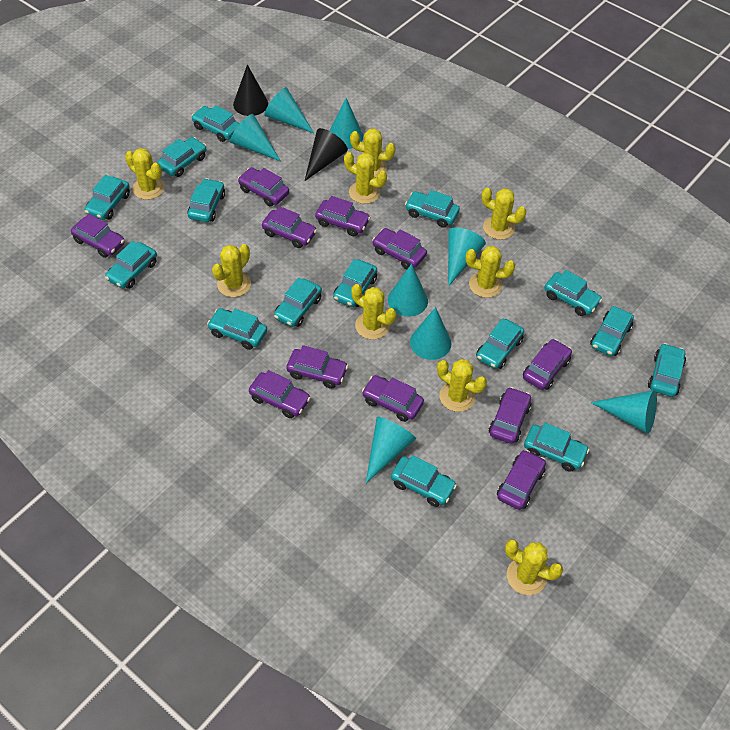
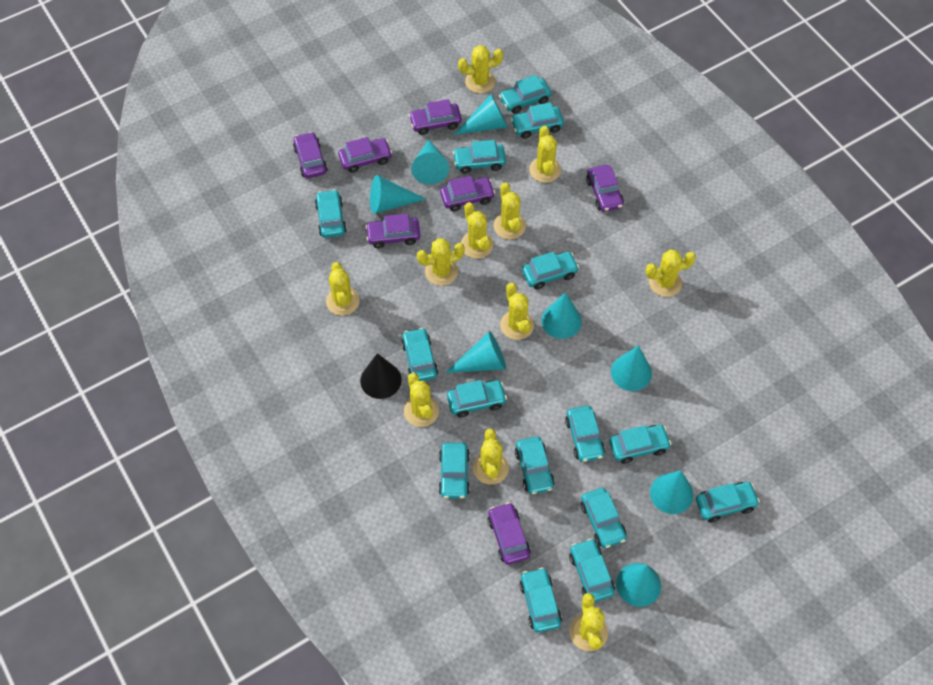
black cone: [233,64,268,116] [305,128,348,181] = 2 -> [360,353,402,399] = 1
purple car: [71,214,125,258] [238,167,289,207] [249,370,311,418] [262,206,317,248] [286,345,348,389] [315,196,371,236] [362,375,424,422] [372,228,427,269] [489,387,531,444] [497,450,546,510] [523,339,572,390] = 11 -> [293,132,328,178] [338,137,392,173] [365,214,420,248] [409,99,462,135] [440,176,495,212] [487,502,531,565] [586,165,624,212] = 7
yellow cactus: [125,148,164,200] [212,244,251,297] [344,152,387,204] [350,128,396,177] [351,284,396,339] [437,359,487,412] [465,246,515,298] [481,188,526,240] [505,539,563,595] = 9 -> [326,262,360,316] [404,373,439,427] [417,238,465,286] [458,45,503,93] [461,202,493,259] [473,429,509,485] [493,182,526,239] [500,283,534,340] [529,126,561,183] [570,593,608,651] [646,249,696,297] = 11

